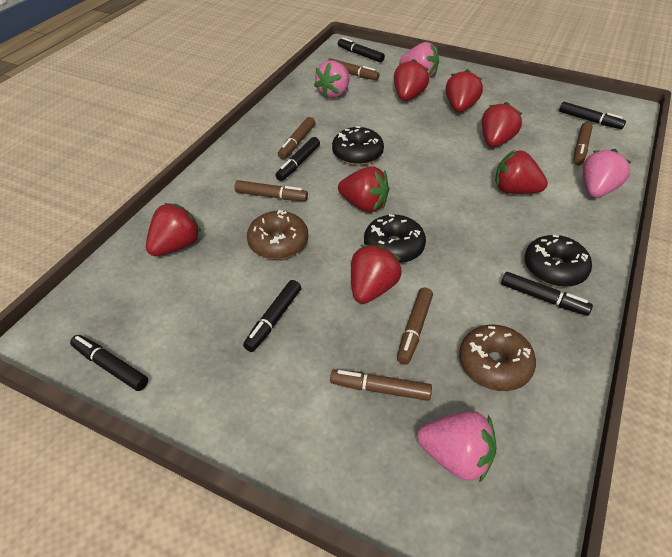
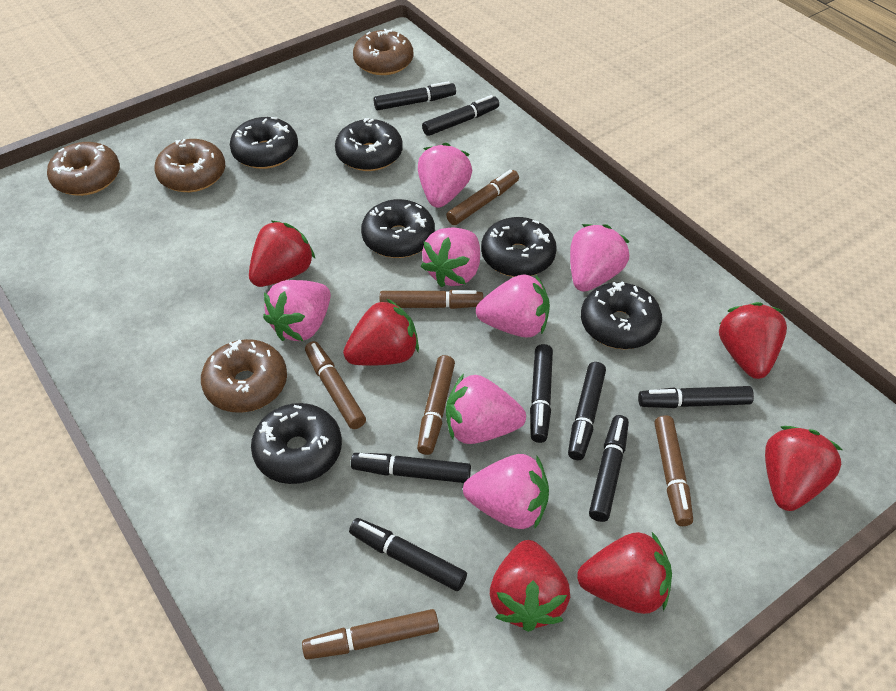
black donut: [332,126,384,165] [364,214,426,263] [524,235,592,287] = 3 -> [230,117,298,169] [251,403,342,484] [335,118,403,171] [361,199,435,258] [481,217,557,277] [581,281,662,349] = 6
black marker: [70,335,148,391] [243,280,301,352] [276,137,320,181] [338,37,385,63] [501,272,593,316] [559,102,626,129] = 6 -> [349,518,467,591] [351,453,471,483] [373,81,456,110] [422,95,499,136] [530,344,553,443] [568,362,606,460] [589,415,629,522] [638,386,754,408] = 8
brown donut: [247,210,308,259] [459,325,536,391] = 2 -> [47,142,120,196] [154,139,225,192] [201,339,287,413] [353,29,413,75] = 4
pink strawberry: [314,60,350,98] [400,42,439,78] [417,411,497,483] [583,149,631,198] = 4 -> [263,280,331,341] [418,143,472,208] [421,228,480,287] [446,374,526,444] [463,454,549,529] [476,274,550,338] [570,224,630,292] = 7
red strawberry: [146,203,201,256] [338,166,389,212] [351,245,402,304] [394,59,429,101] [446,69,483,112] [482,102,522,147] [495,150,548,194] = 7 -> [249,220,315,287] [343,299,419,366] [490,540,570,632] [577,532,672,614] [719,302,787,379] [765,426,842,511] = 6

